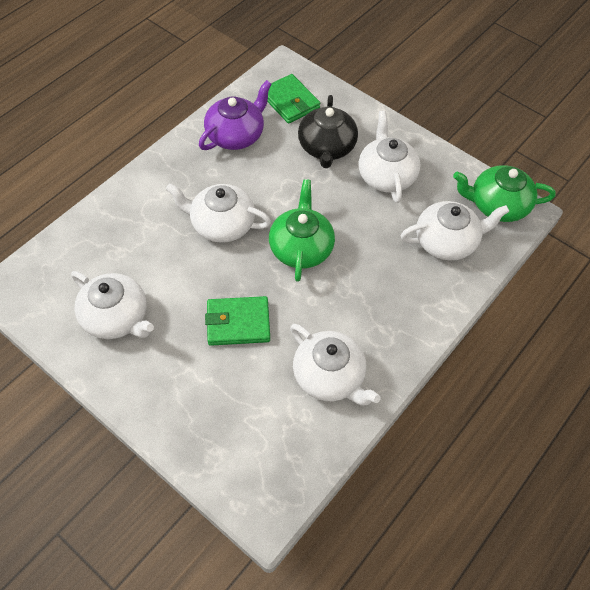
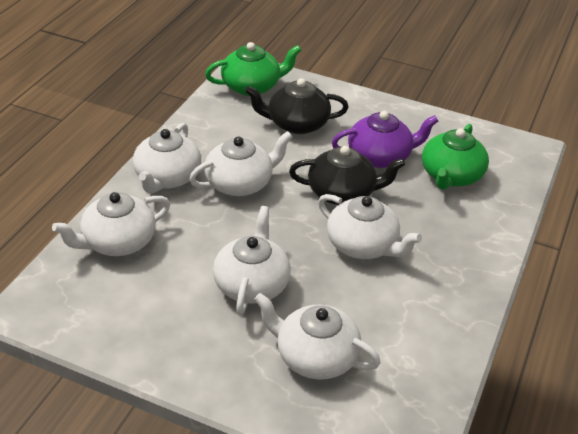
black teapot: [298,95,358,168] = 1 -> [245,78,349,134] [289,146,405,205] = 2
green wallet: [205,296,270,346] [267,74,320,124] = 2 -> none = 0
white teapot: [71,271,154,339] [166,183,271,243] [290,324,381,406] [358,111,421,203] [400,201,509,261] = 5 -> [52,192,170,256] [133,123,201,193] [189,131,293,196] [213,206,291,315] [254,293,381,380] [318,194,422,259] = 6

